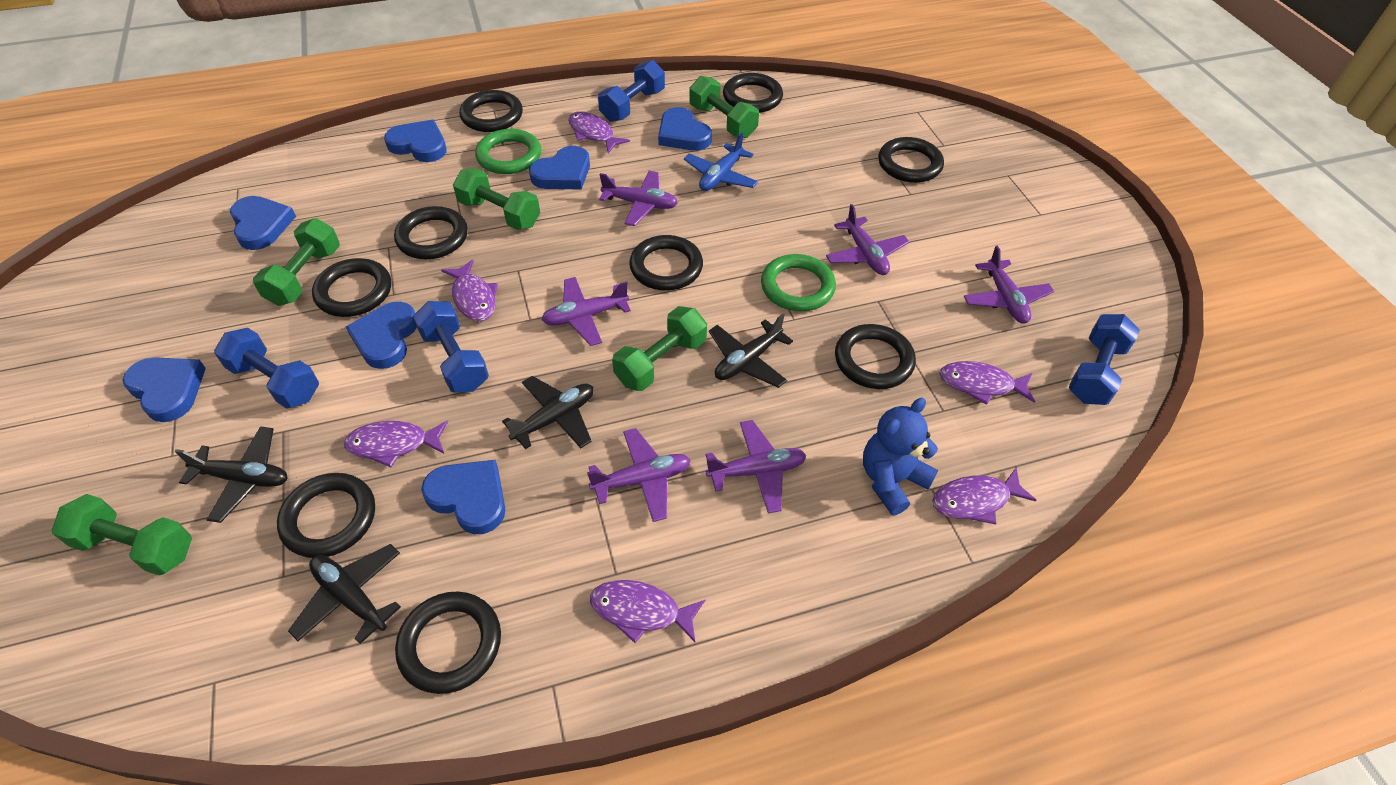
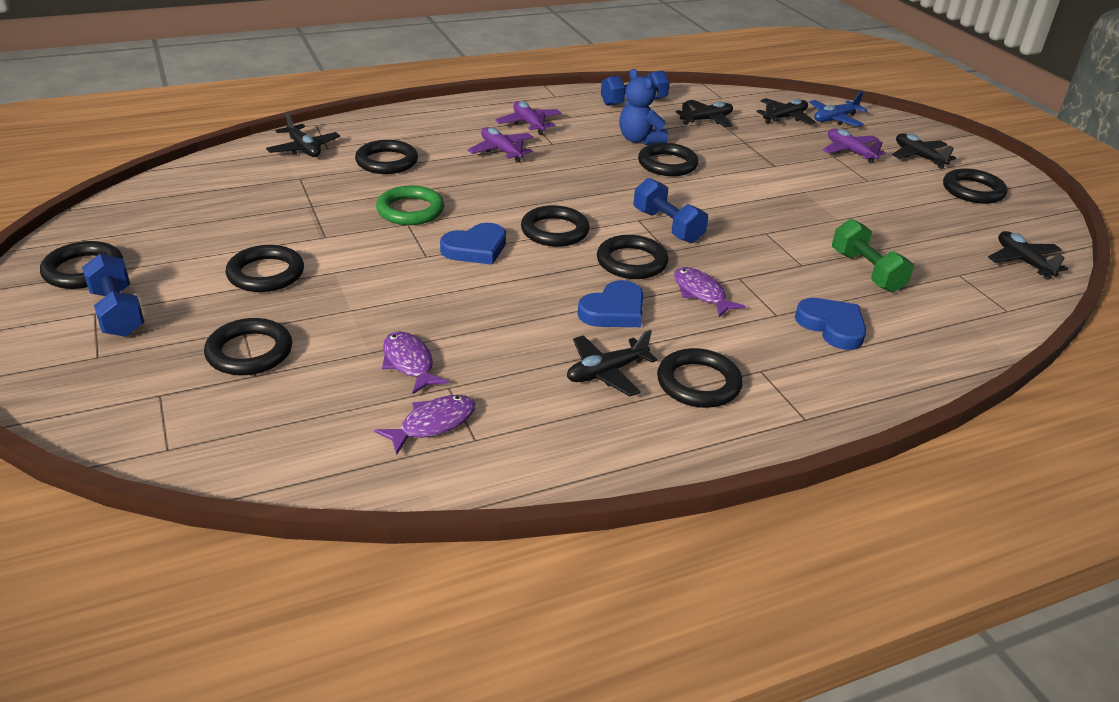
black plane: [175,426,288,523] [288,544,401,644] [502,376,594,449] [709,314,793,388] = 4 -> [266,112,340,157] [567,330,657,397] [676,100,733,127] [756,98,815,124] [892,133,956,169] [988,231,1068,280] = 6
blue dumbbell: [214,328,319,409] [413,301,489,393] [598,60,665,122] [1069,314,1140,405] = 4 -> [82,254,145,337] [601,71,670,106] [634,178,708,243] = 3
blue heart: [122,357,206,422] [230,196,296,250] [346,302,417,369] [384,119,447,162] [421,460,505,534] [529,146,590,190] [658,107,712,151] = 7 -> [440,223,506,265] [578,280,643,327] [795,298,867,350] = 3
green dumbbell: [52,494,192,576] [253,218,340,306] [453,168,540,230] [612,306,707,391] [689,76,759,138] = 5 -> [832,219,914,293] = 1
green ring: [475,129,541,174] [761,254,836,311] = 2 -> [376,186,444,225] = 1
purple fish: [344,420,448,467] [441,260,498,321] [568,112,630,153] [590,580,705,643] [932,467,1036,524] [940,361,1035,405] = 6 -> [374,395,476,455] [382,331,449,394] [674,267,746,317] = 3
purple plane: [541,277,631,346] [587,428,691,522] [599,171,678,226] [706,420,807,513] [826,204,909,275] [964,245,1054,323] = 6 -> [467,127,533,163] [495,101,561,135] [823,129,886,164] = 3

